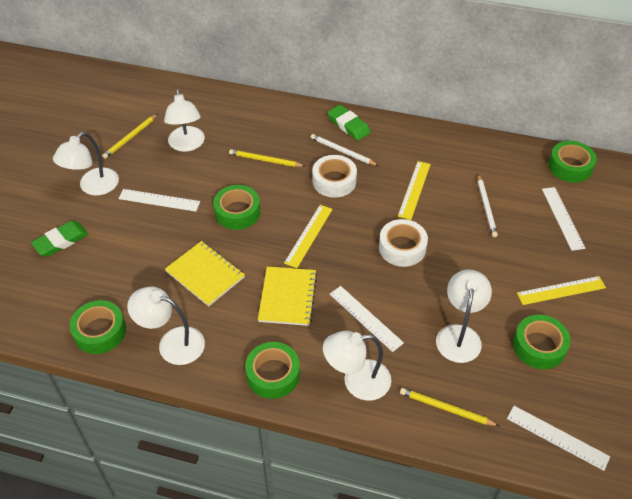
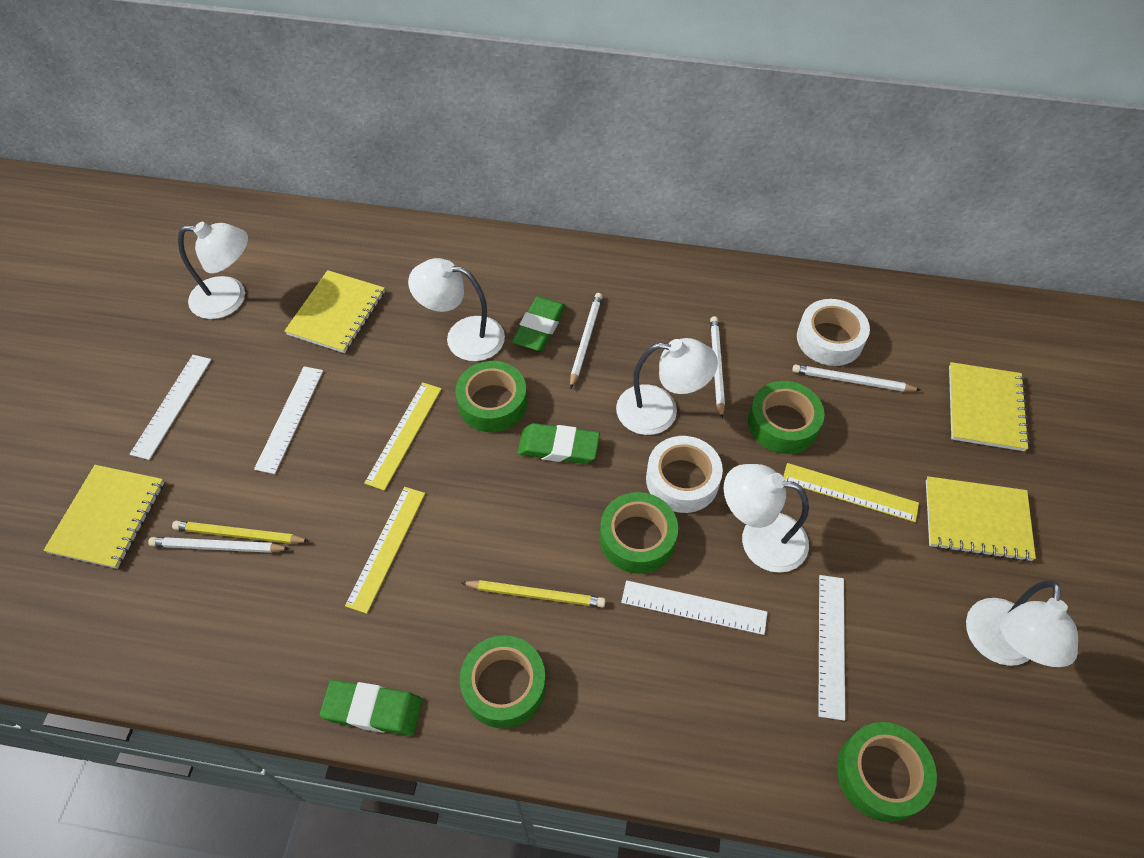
green eraser: [31,221,89,256] [327,105,371,141] = 2 -> [320,680,422,736] [512,296,566,351] [517,423,600,464] = 3
white pencil: [311,134,379,166] [478,174,498,237] = 2 -> [148,537,290,553] [570,293,603,389] [710,316,725,419] [792,364,920,392] = 4
yellow notebook: [165,241,245,306] [258,266,317,326] = 2 -> [43,465,164,569] [284,270,385,353] [926,476,1036,562] [949,362,1030,451] = 4
yellow pencil: [102,114,158,159] [229,149,305,167] [400,388,499,426] = 3 -> [172,521,309,544] [461,580,606,607] = 2

